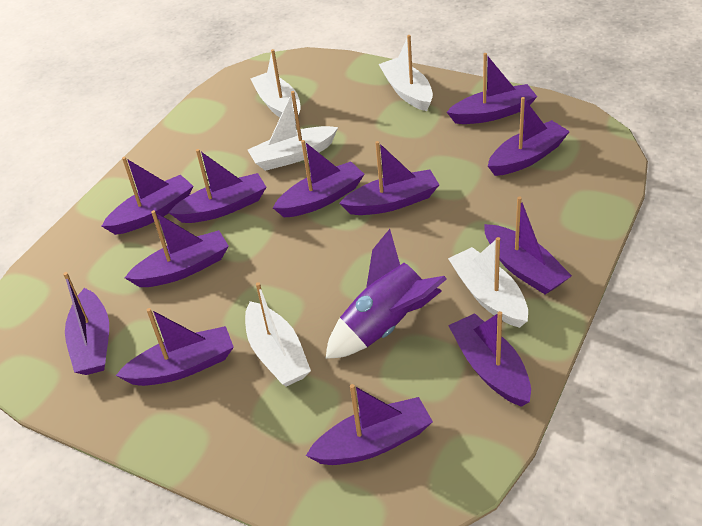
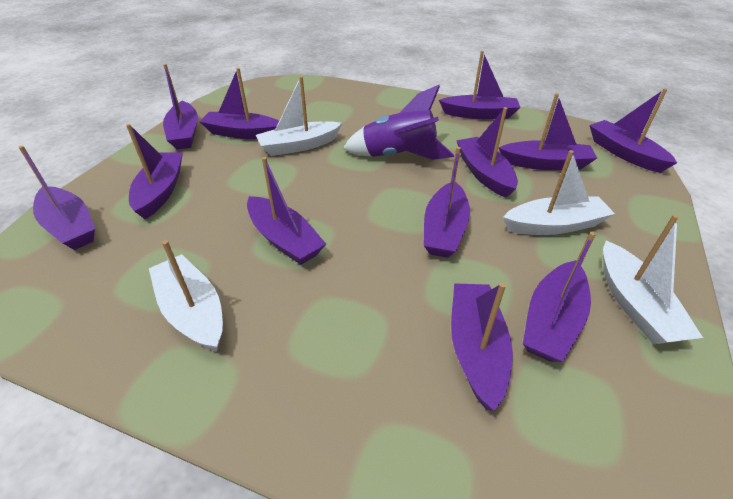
white boat: [245,282,311,386] [248,91,338,171] [250,49,301,124] [379,35,433,111] [448,237,528,328] = 5 -> [149,240,223,352] [256,76,342,156] [503,150,615,235] [603,214,703,344] = 4

